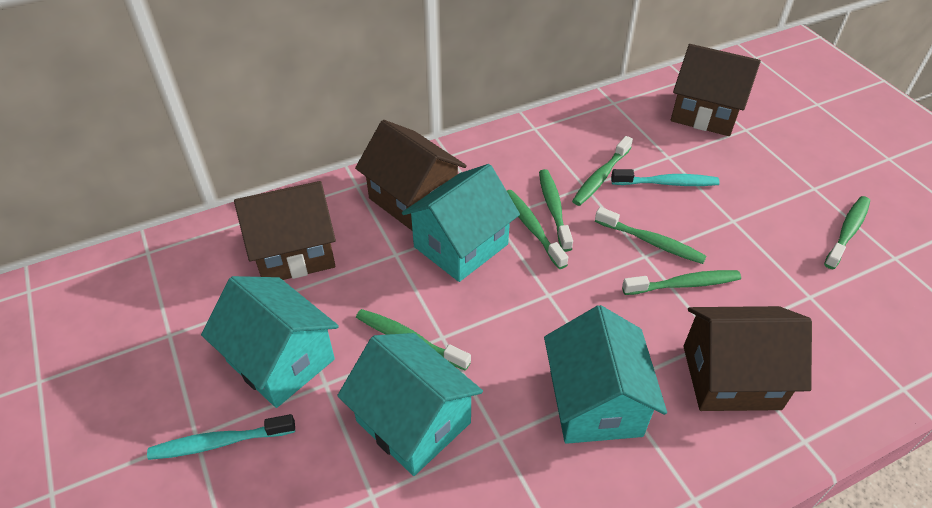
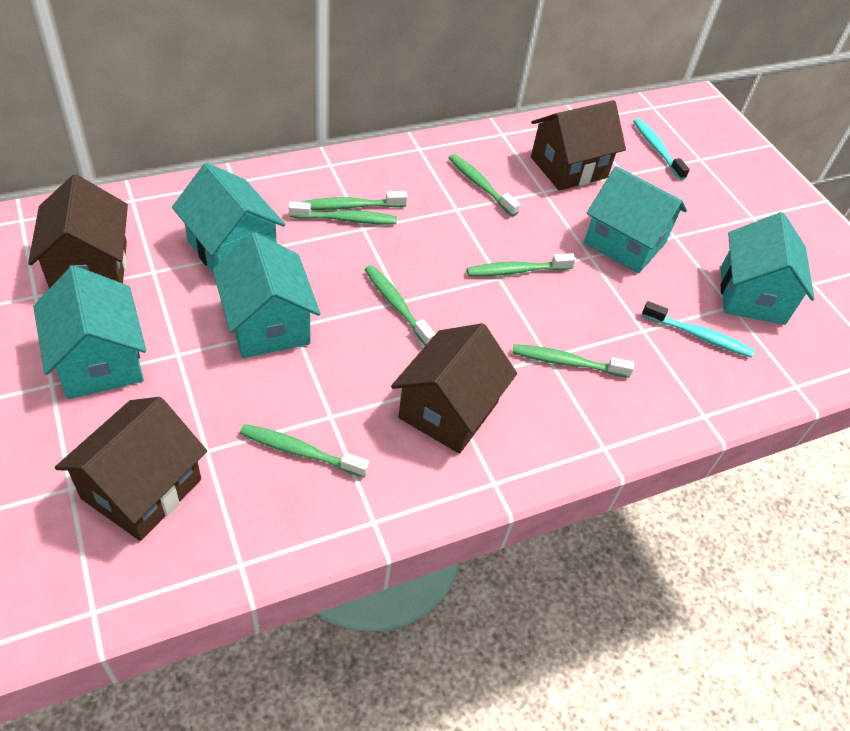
turquoise house: [201,276,339,408] [337,333,483,476] [402,164,520,282] [544,305,667,444] = 4 -> [33,266,146,399] [172,163,286,272] [213,232,321,358] [584,166,687,274] [720,212,815,325] = 5

